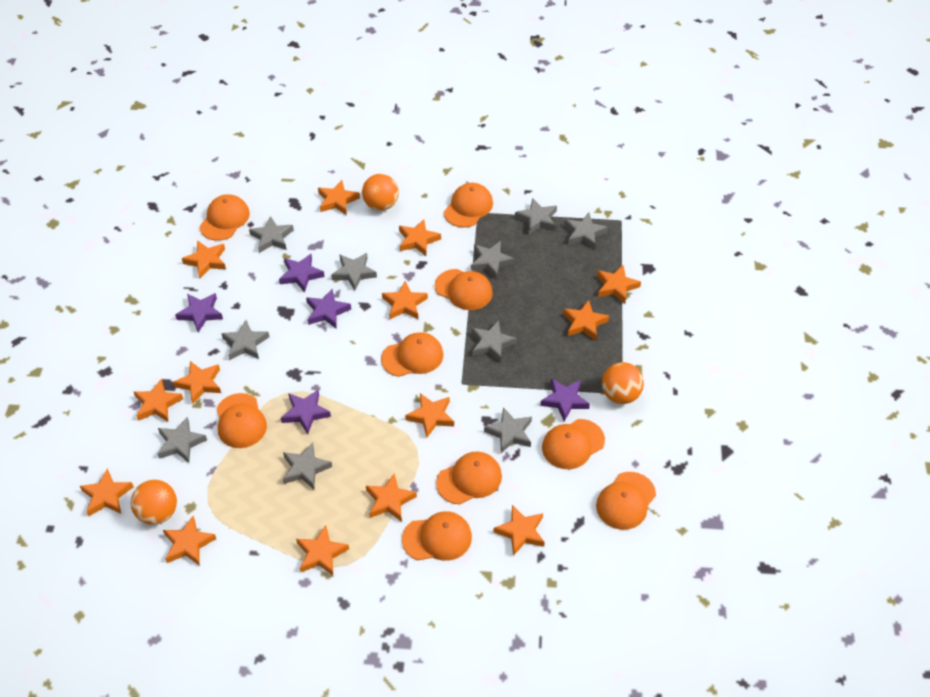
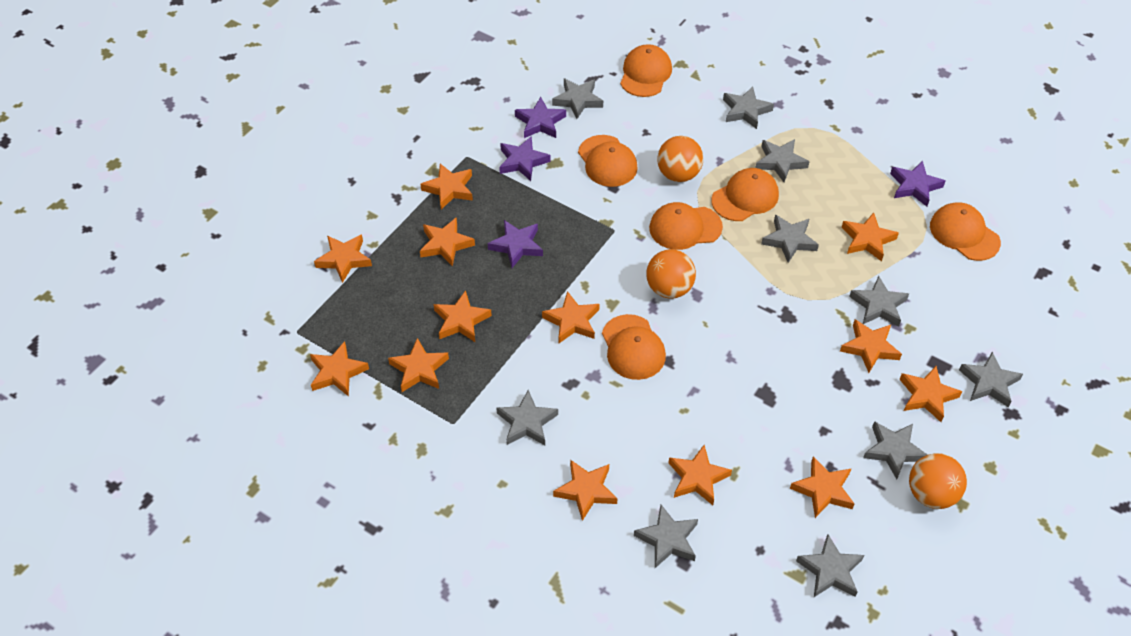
orange cap: [200,194,250,241] [216,393,267,448] [381,332,443,377] [402,511,472,561] [435,269,493,310] [436,451,502,504] [444,183,493,228] [542,419,605,469] [596,472,656,530] = 9 -> [578,135,638,187] [602,314,666,380] [620,44,672,97] [649,202,723,250] [711,168,779,221] [930,202,1001,261] = 6
orange star: [80,468,134,516] [134,379,183,422] [163,516,216,566] [173,361,221,404] [182,241,226,278] [296,525,349,576] [318,180,360,215] [366,473,417,522] [382,281,428,319] [399,219,441,256] [405,393,454,437] [494,505,545,556] [563,300,609,340] [597,264,641,304] = 14 -> [310,341,369,397] [314,234,372,283] [388,338,449,392] [420,164,473,209] [420,217,475,267] [433,290,492,342] [542,291,600,343] [553,460,618,521] [669,445,732,505] [790,456,854,518] [840,319,902,373] [841,213,899,261] [899,366,962,422] = 13
purple star: [175,293,223,332] [279,254,325,293] [281,390,331,434] [306,289,351,328] [540,378,590,421] = 5 -> [488,220,543,268] [499,136,551,181] [515,97,566,138] [890,160,945,207] = 4

